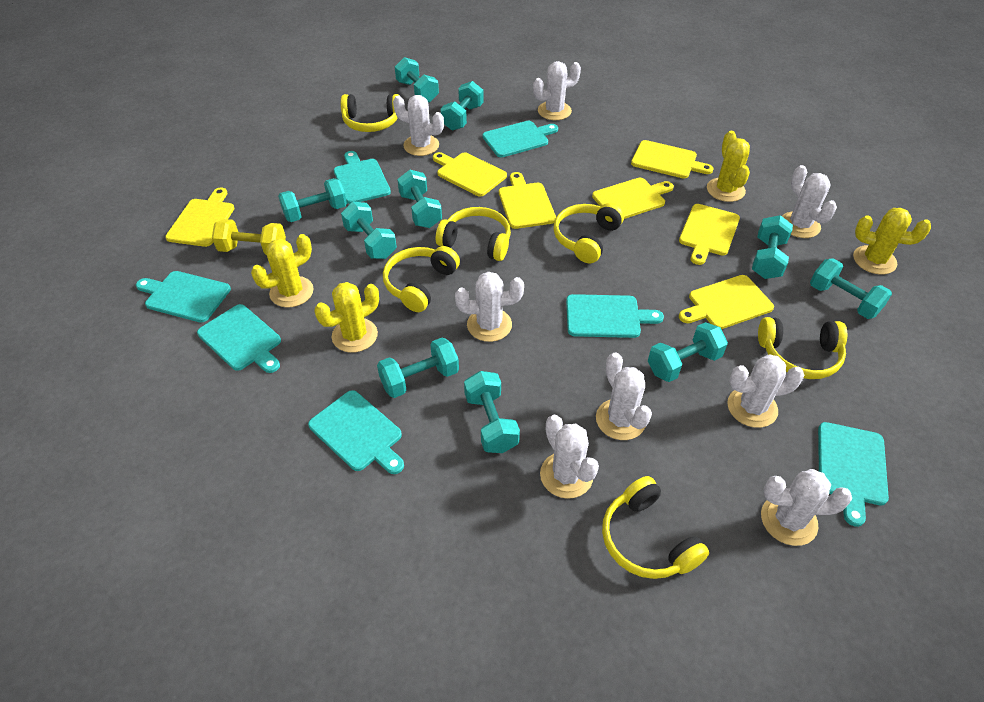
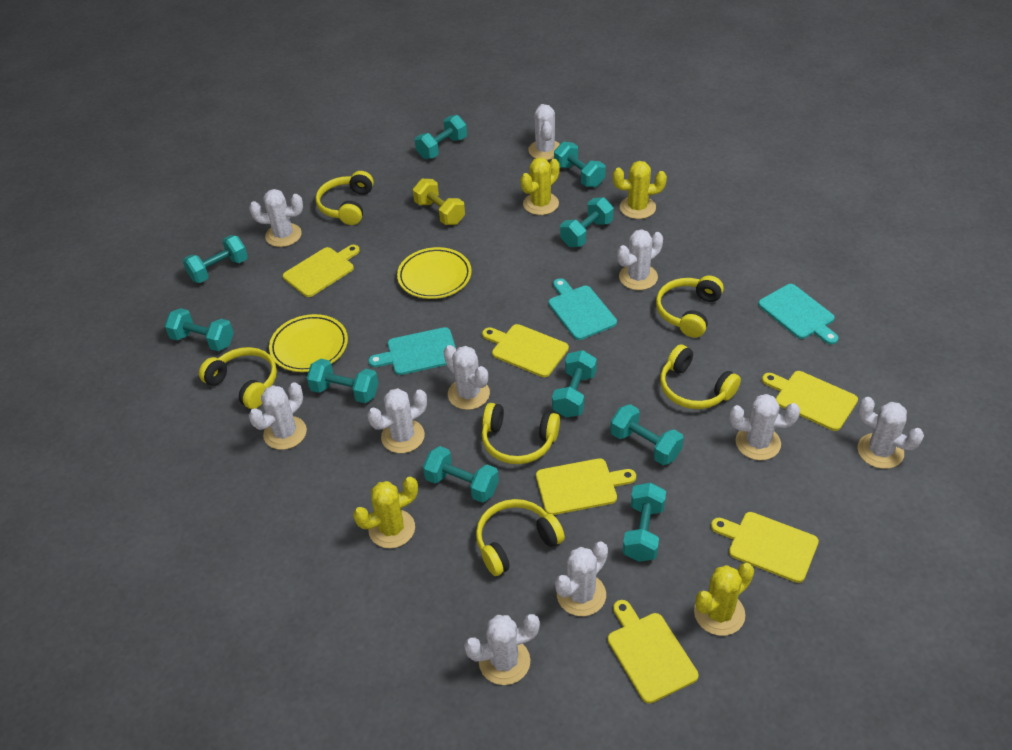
turquoise cutting board: [136,271,231,323] [197,304,281,373] [308,390,404,474] [334,151,391,204] [483,121,558,158] [566,294,664,338] [818,422,889,527] = 7 -> [368,327,456,375] [549,278,617,340] [758,284,839,345] = 3
white cactus: [393,95,444,156] [455,272,524,342] [533,61,581,120] [540,415,599,499] [596,352,652,440] [727,354,804,428] [761,469,852,546] [782,165,837,238] = 8 -> [249,189,303,247] [249,382,307,450] [367,388,427,453] [444,345,490,410] [464,614,540,685] [528,104,560,160] [555,542,608,616] [617,229,663,290] [730,394,800,460] [857,397,924,469] = 10
yellow cutting board: [165,188,235,247] [433,152,507,197] [499,172,556,229] [592,178,674,219] [631,140,713,178] [679,204,740,265] [679,275,774,329] = 7 -> [283,245,360,297] [482,324,569,377] [536,458,636,515] [608,600,698,704] [711,512,819,583] [762,371,858,431] = 6
yellow plate: none = 0 -> [269,314,348,372] [397,247,472,299] = 2

